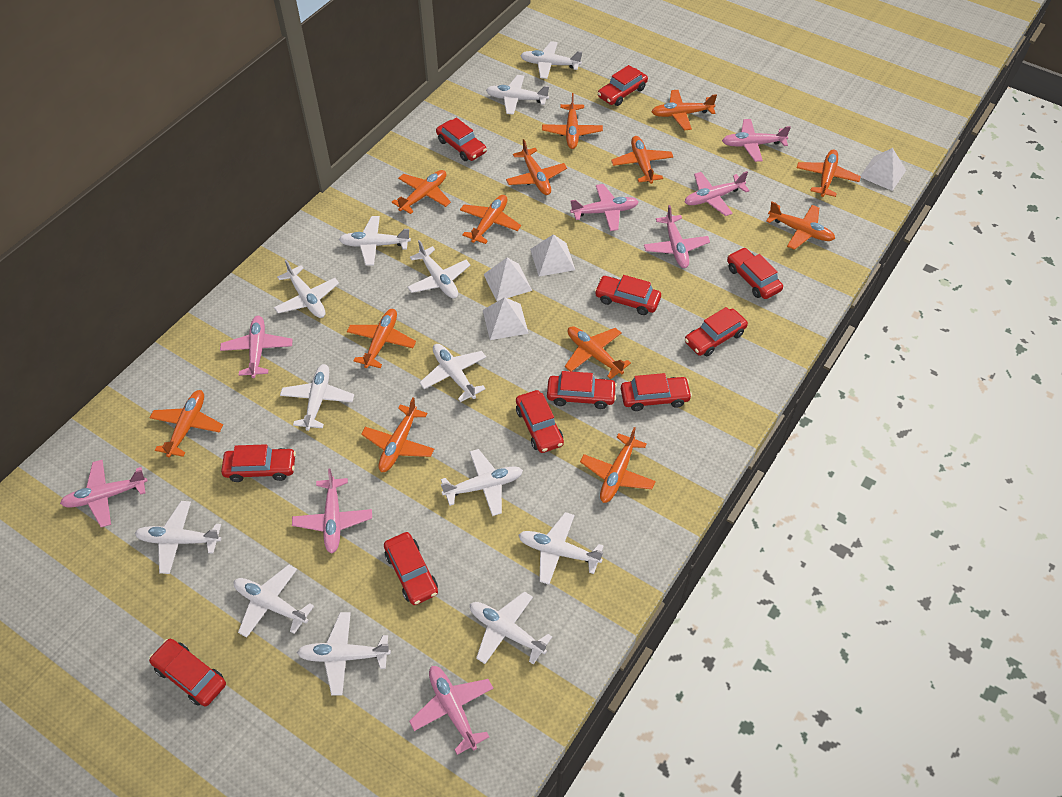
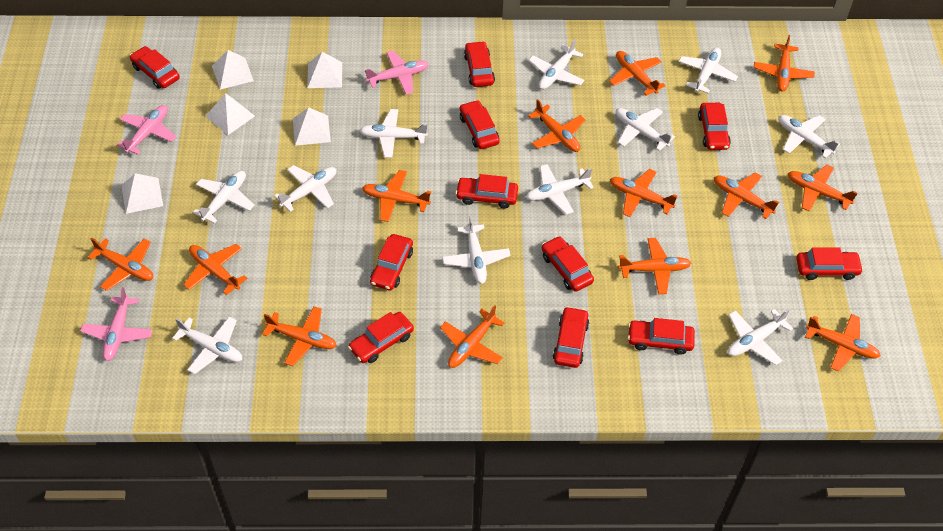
pink plane: [60,460,147,527] [220,316,293,378] [292,468,372,553] [409,666,493,755] [570,184,639,231] [644,205,710,268] [685,171,750,216] [722,119,791,162] = 8 -> [80,287,153,361] [117,105,176,155] [365,50,429,95] = 3
white plane: [135,501,221,574] [234,565,314,638] [274,260,339,318] [280,364,354,431] [297,612,391,695] [339,216,411,266] [407,240,470,299] [419,344,486,402] [441,449,523,516] [470,591,552,665] [486,75,549,115] [519,512,604,585] [520,41,582,79] = 13 -> [172,317,242,374] [193,171,254,224] [274,165,336,212] [359,109,428,158] [442,215,510,284] [526,164,594,215] [529,39,584,89] [616,108,675,151] [678,48,738,94] [728,309,793,365] [778,115,840,159] = 11
white pyramid: [483,297,529,340] [484,258,532,301] [530,234,575,276] [860,148,906,191] = 4 -> [121,173,163,214] [205,93,255,135] [212,50,254,90] [293,107,331,146] [307,52,342,88] = 5

